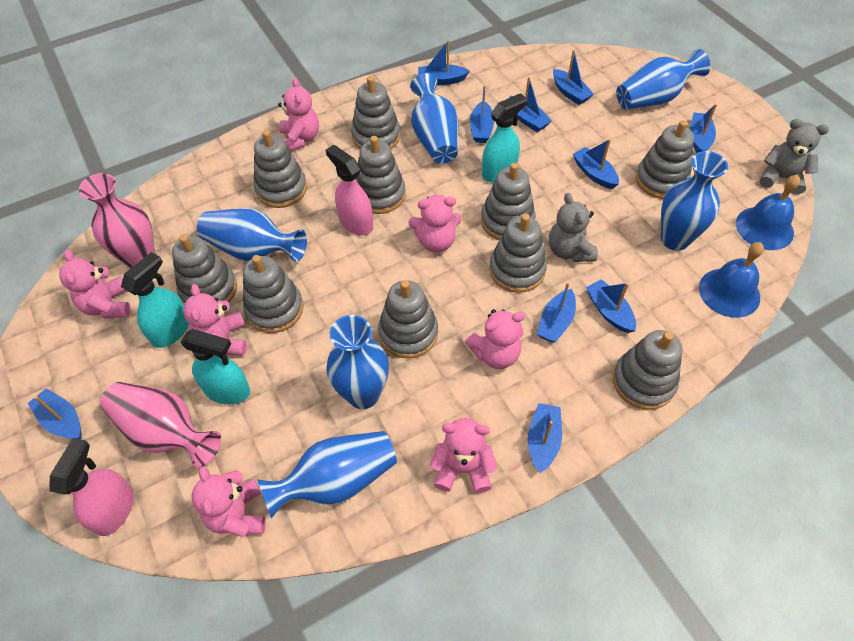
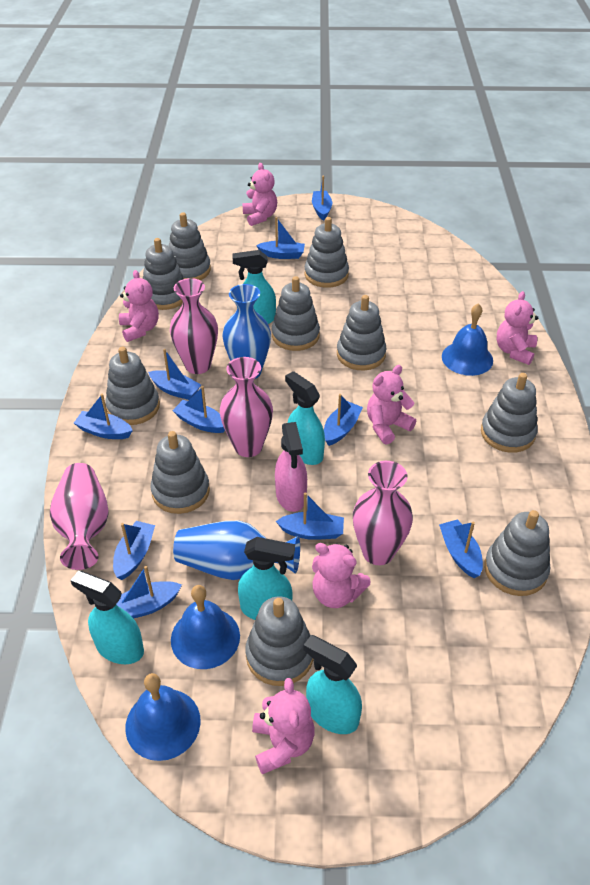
blue bell: [699,242,764,318] [736,175,800,250] = 2 -> [125,673,201,761] [171,585,240,669] [442,303,493,376] = 3
blue vase: [197,208,307,262] [257,431,397,519] [326,315,389,409] [410,73,458,164] [616,49,710,109] [661,151,728,251] = 6 -> [173,521,300,580] [223,284,271,379] = 2
grey teddy bear: [549,193,598,262] [760,119,829,195] = 2 -> none = 0
pink spray bottle: [49,438,134,536] [326,145,373,236] = 2 -> [275,422,307,512] = 1
pink teddy bear: [59,250,131,318] [183,284,247,356] [191,466,266,537] [278,78,319,151] [409,195,462,252] [430,418,497,493] [465,309,525,369] = 7 -> [119,270,159,342] [242,163,277,226] [252,678,315,774] [312,543,371,608] [367,365,416,445] [497,291,538,365] = 6
pink vase: [79,173,155,269] [100,382,221,468] = 2 -> [50,463,109,570] [170,278,218,374] [220,357,273,457] [353,461,413,565] = 4
turquoise spray bottle: [121,252,189,348] [181,329,250,404] [482,93,527,183] = 3 -> [70,571,144,664] [232,250,276,324] [238,537,295,620] [285,371,325,465] [303,635,362,734] = 5

